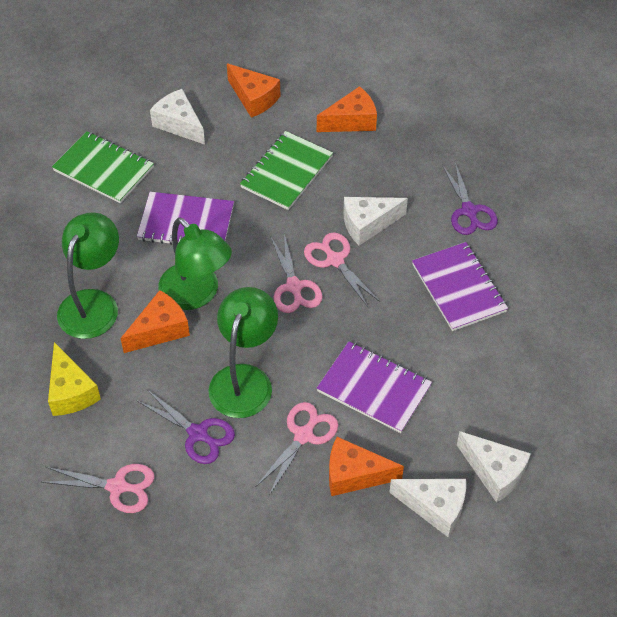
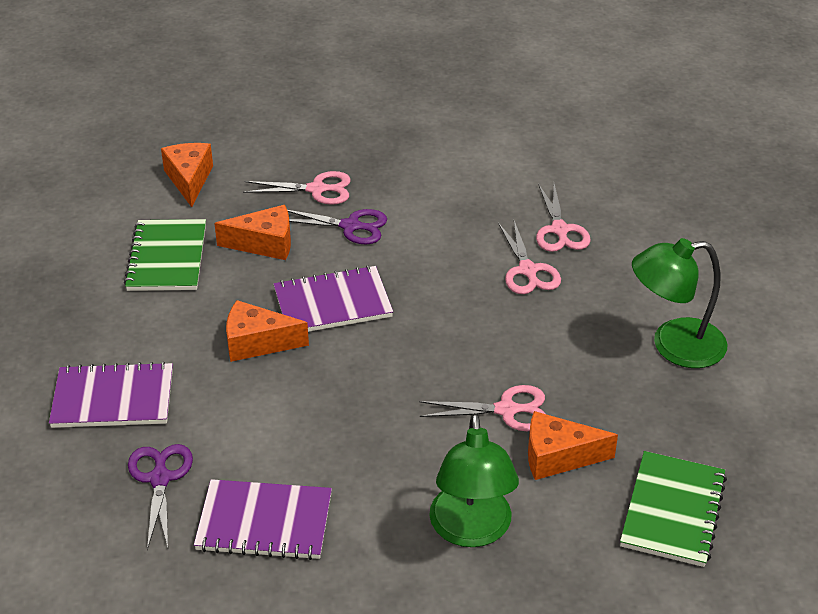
green lamp: [57,212,119,339] [158,217,232,310] [208,287,278,418] = 3 -> [429,413,519,547] [632,238,727,368] = 2
white cheese: [150,89,205,145] [343,197,408,246] [389,479,466,537] [457,431,531,503] = 4 -> none = 0
yellow cheese: [48,342,101,416] = 1 -> none = 0

